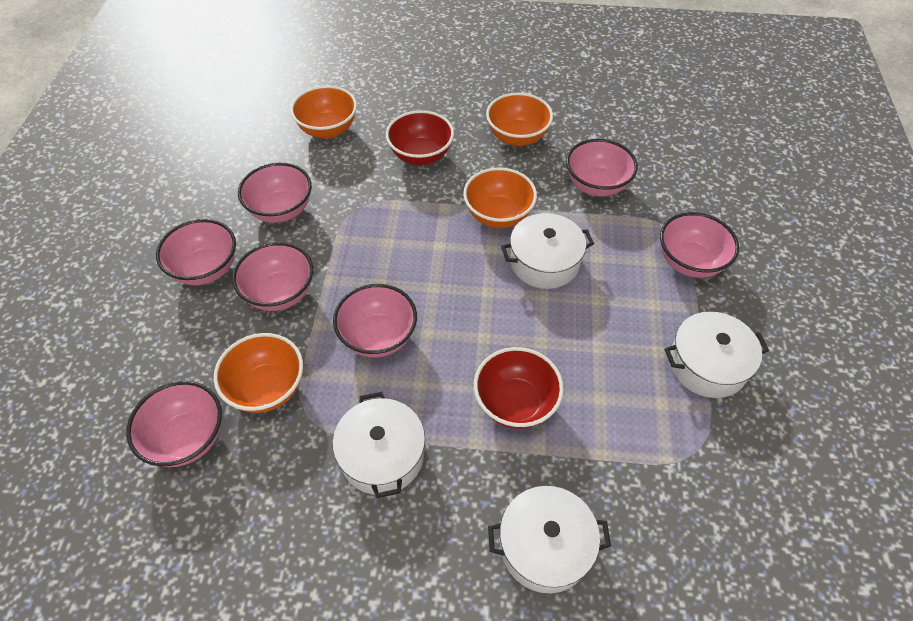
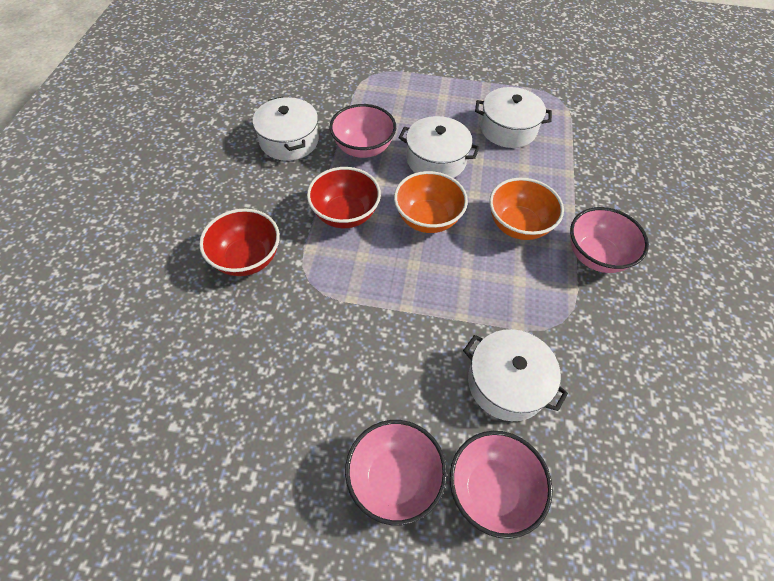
orange bowl: [214,333,303,413] [290,85,357,139] [463,167,537,228] [486,93,553,146] = 4 -> [394,171,468,233] [489,178,564,240] = 2
pink bowl: [126,381,222,467] [156,219,236,285] [232,242,313,311] [238,163,312,223] [333,284,417,358] [566,139,638,197] [660,212,739,278] = 7 -> [330,104,396,158] [345,420,447,525] [450,431,553,539] [570,207,649,273] = 4

